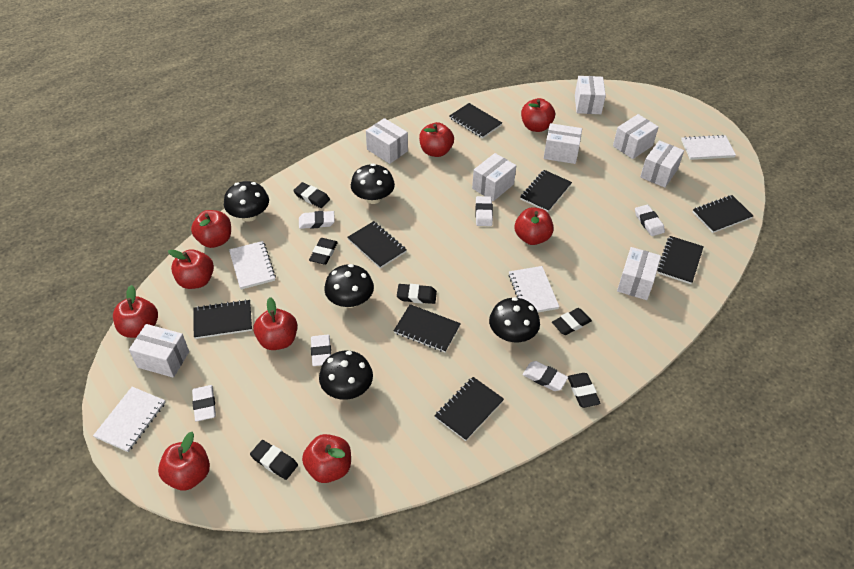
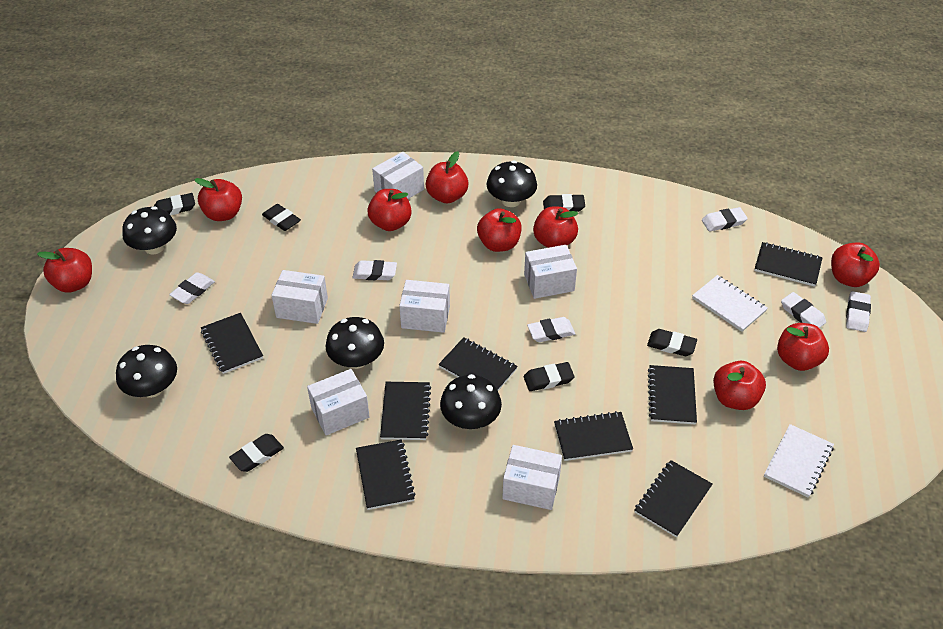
white box: [129,324,189,378] [366,118,408,164] [472,153,516,201] [543,123,582,164] [575,76,606,114] [613,114,658,159] [617,247,661,300] [640,140,684,188] = 8 -> [271,270,328,324] [307,369,370,435] [372,152,424,199] [399,280,450,333] [502,445,562,510] [524,245,577,299] = 6
white notebook: [93,387,166,452] [229,241,276,290] [508,266,559,312] [681,135,736,160] = 4 -> [692,275,768,332] [764,424,834,498] = 2

